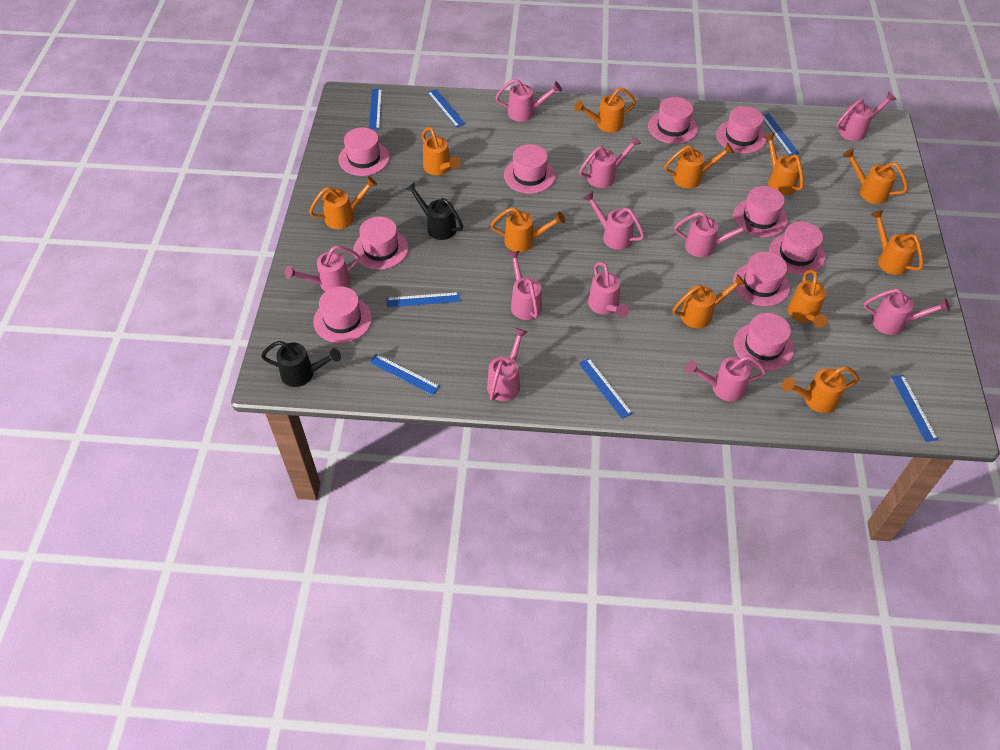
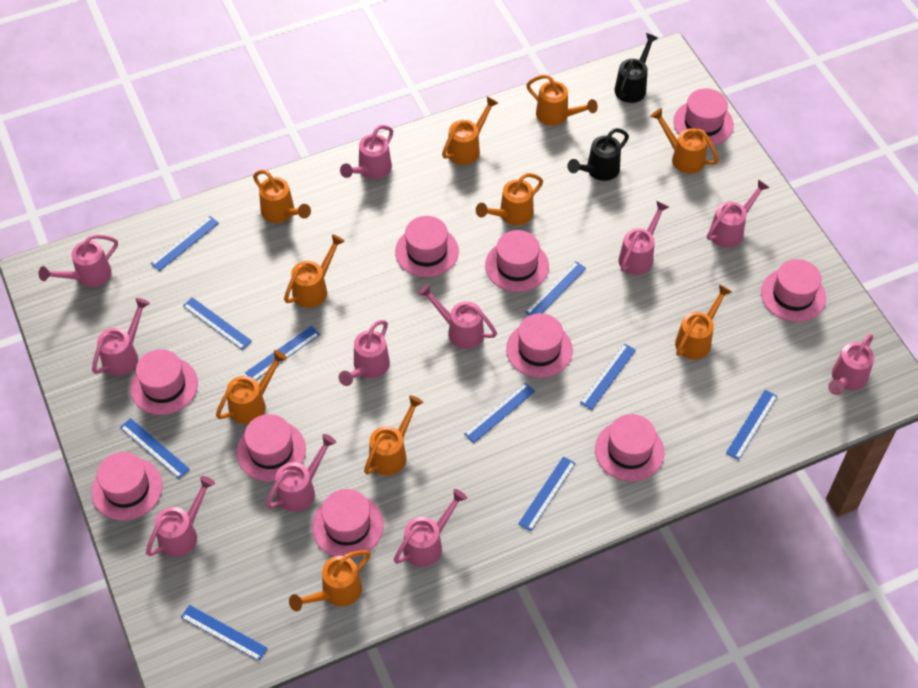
blue ruler: [369,89,382,130] [369,354,440,395] [386,292,460,307] [427,89,465,127] [579,358,633,419] [763,113,799,156] [892,375,938,442] = 7 -> [120,418,190,479] [150,216,219,271] [181,605,268,661] [183,297,252,350] [245,326,320,380] [464,383,535,443] [518,456,576,531] [525,261,586,316] [580,343,636,410] [726,390,778,460] = 10
orange watering can: [309,176,377,229] [422,127,461,175] [490,207,565,252] [574,87,636,132] [664,143,734,189] [672,274,746,329] [764,133,804,195] [782,366,859,413] [788,269,827,328] [843,148,908,204] [870,210,923,275] = 11 -> [216,350,287,424] [253,170,311,223] [284,234,345,308] [289,550,371,611] [364,395,423,475] [442,96,498,165] [476,173,543,225] [526,75,598,126] [650,108,719,174] [675,284,732,360] = 10

